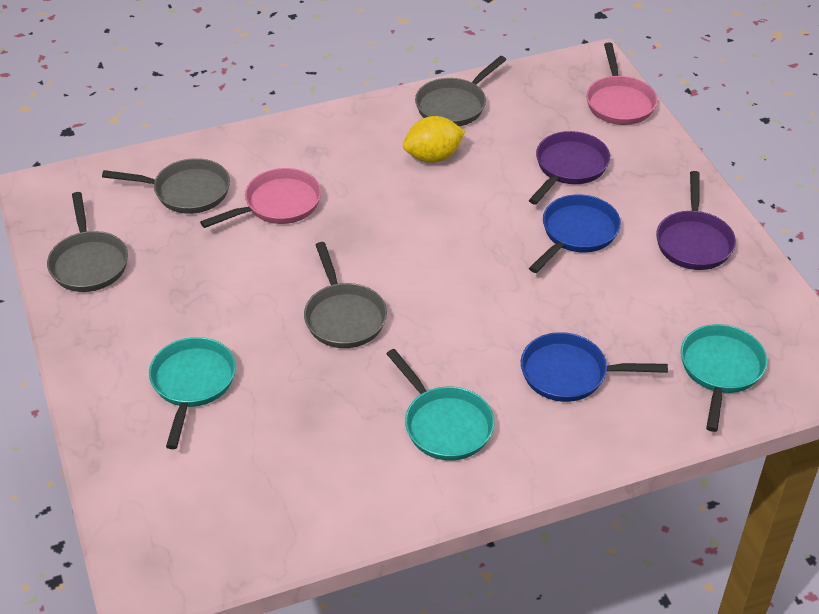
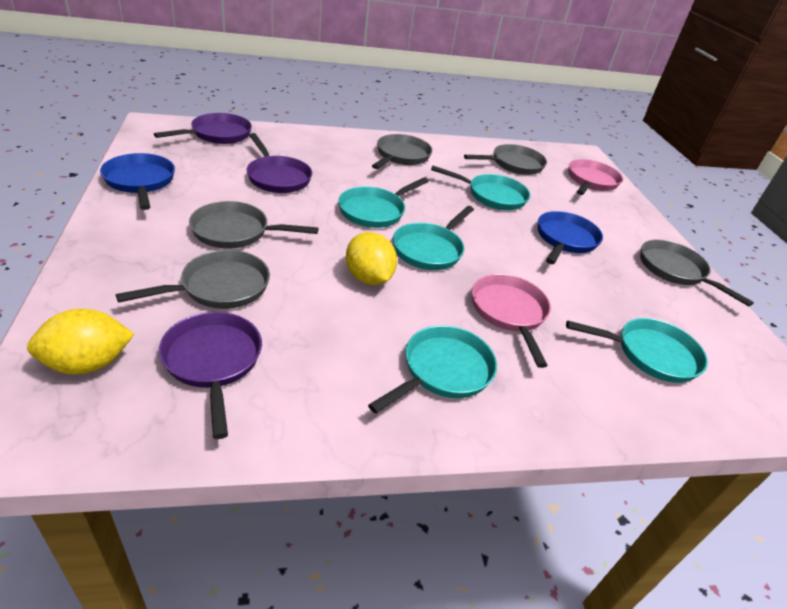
grey pan: [47,192,128,292] [102,158,230,214] [304,242,387,348] [415,56,506,126] = 4 -> [116,250,270,309] [189,201,318,249] [372,134,432,169] [464,144,547,175] [640,239,754,306] = 5
purple pan: [529,131,610,205] [656,171,736,270] = 2 -> [154,113,252,144] [159,312,262,439] [247,133,312,193] = 3
turquoise pan: [149,337,236,449] [386,349,494,461] [681,324,767,432] = 3 -> [338,177,429,228] [368,325,497,414] [393,206,474,270] [431,166,530,210] [566,318,708,383] = 5
yellow lemon: [403,116,465,163] = 1 -> [27,309,134,375] [346,232,397,285] = 2

